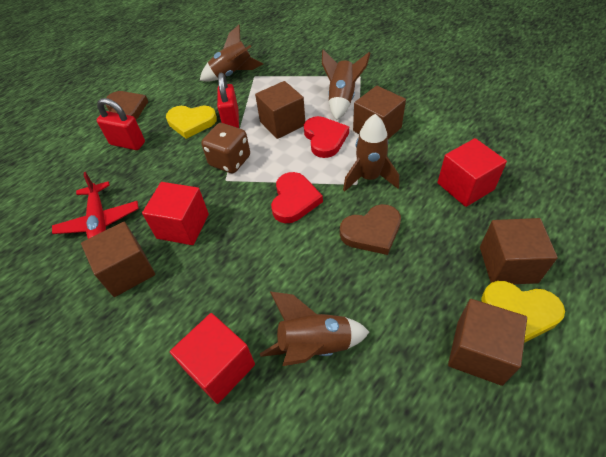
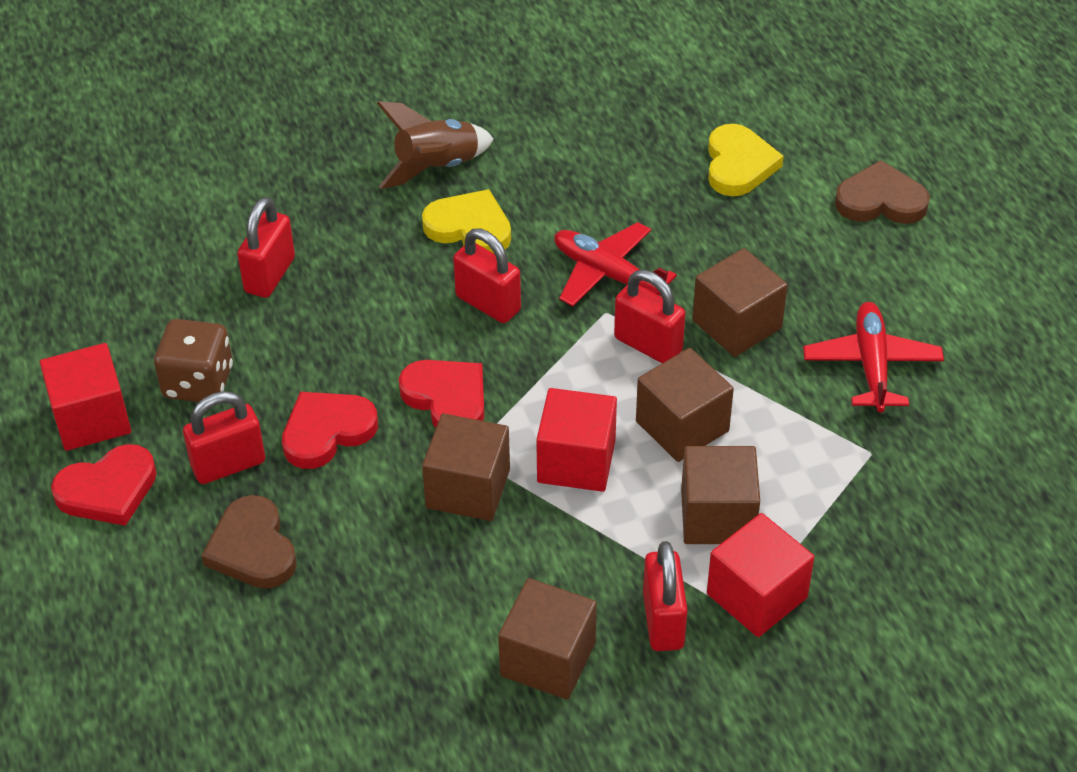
brown rocket: [200,25,263,82] [260,292,369,366] [322,49,370,120] [343,114,399,192] = 4 -> [377,101,494,189] = 1
red heart: [271,172,323,223] [304,116,349,158] = 2 -> [51,444,157,526] [282,392,378,469] [399,360,484,428] = 3
red padlock: [97,98,145,150] [217,73,239,128] = 2 -> [183,391,265,484] [237,197,295,298] [453,228,521,323] [614,270,685,363] [643,541,688,651] = 5
red plane: [52,172,139,239] = 1 -> [554,222,677,307] [803,302,944,413] = 2

